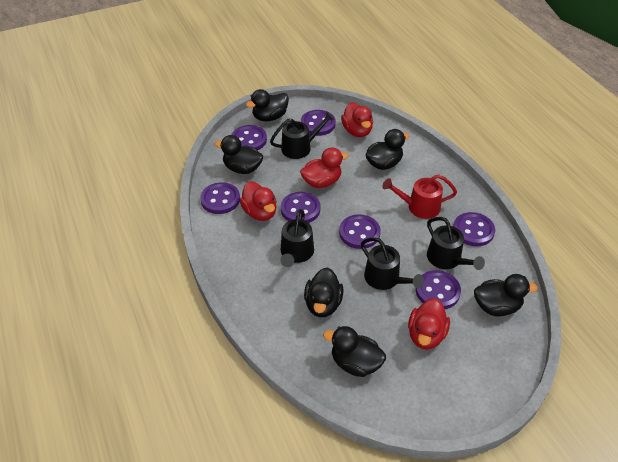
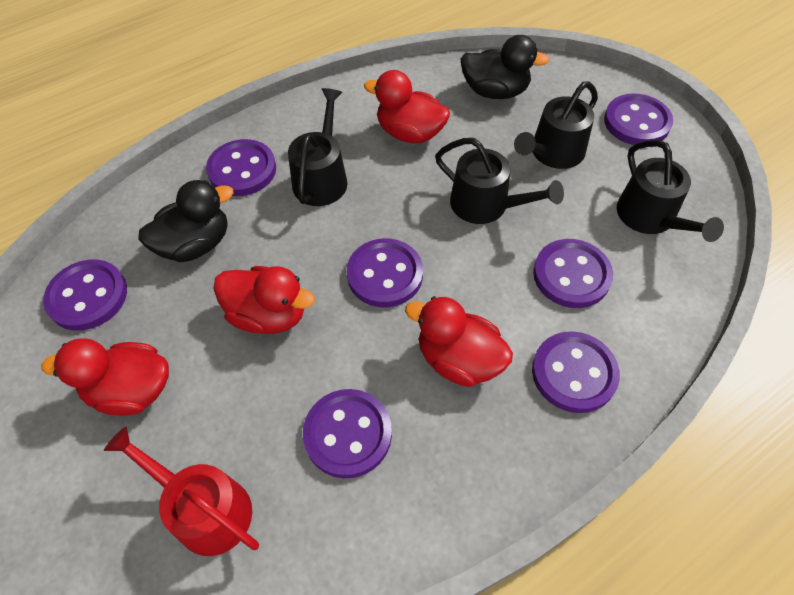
black duck: [215,135,263,174] [246,89,289,121] [304,267,344,317] [323,326,386,377] [366,129,409,170] [474,274,538,316] = 6 -> [138,180,234,262] [460,35,549,99] = 2

